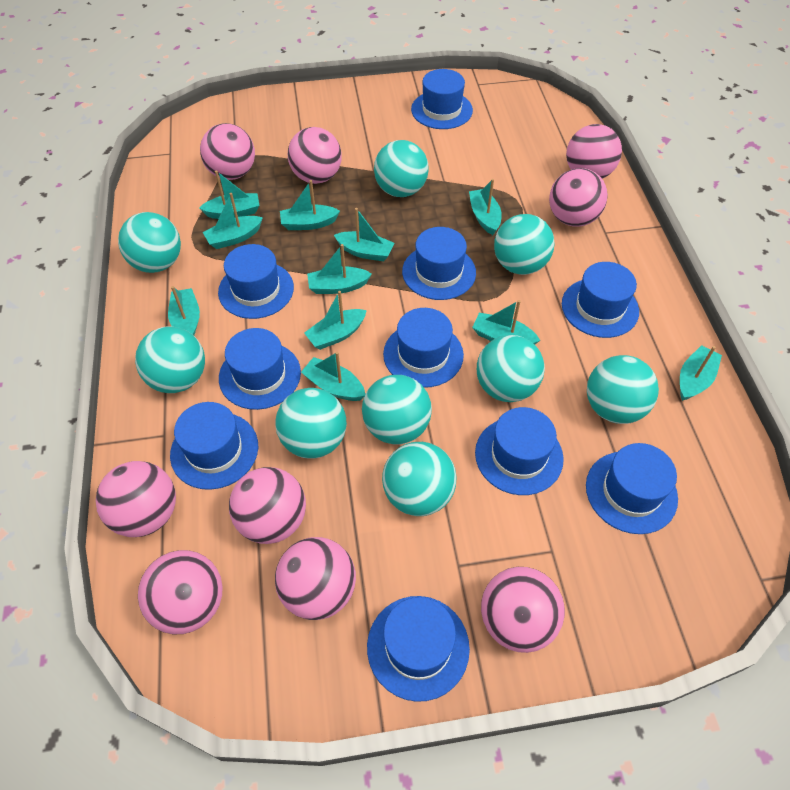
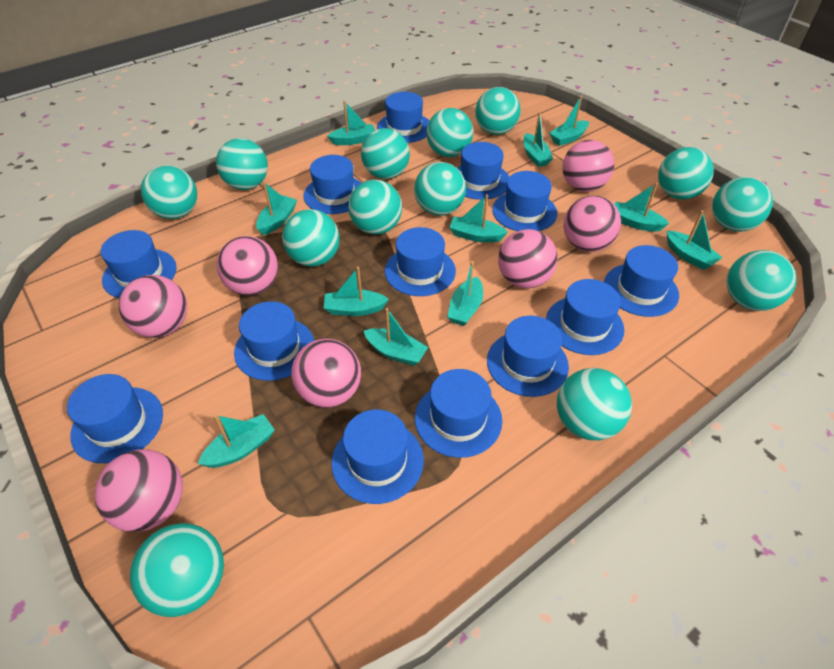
blue hat: [170,402,258,490] [218,244,294,319] [219,328,301,410] [367,596,470,702] [383,308,464,388] [402,227,476,300] [411,69,473,129] [475,407,564,495] [562,262,639,338] [586,443,678,534] = 10 -> [67,374,163,463] [101,230,177,298] [234,301,314,381] [303,155,361,214] [331,409,424,504] [377,92,429,143] [385,227,456,296] [415,369,502,458] [457,142,509,200] [487,316,569,397] [492,171,557,231] [546,279,624,355] [604,245,679,317] = 13
pink ball: [96,461,176,537] [138,550,223,635] [200,123,255,180] [229,467,306,544] [275,537,356,620] [288,127,342,184] [481,567,565,653] [549,168,608,227] [566,124,622,179] = 9 -> [95,449,183,532] [119,275,187,338] [217,236,278,295] [291,339,361,408] [498,229,558,288] [562,140,614,192] [564,196,621,252] = 7
turquoise ball: [118,212,181,273] [135,326,205,393] [275,388,347,459] [362,375,432,445] [374,140,429,197] [382,442,456,516] [477,335,545,402] [494,214,555,275] [587,355,659,424] = 9 -> [130,523,224,617] [141,165,197,219] [216,138,268,190] [282,209,340,267] [348,180,402,234] [361,128,410,179] [414,162,466,216] [426,108,473,157] [475,87,520,135] [557,368,632,440] [658,147,714,200] [712,177,773,232] [727,250,797,311] = 13

